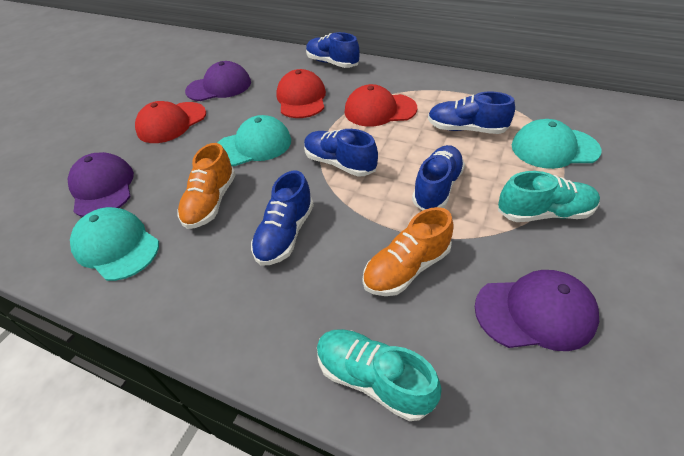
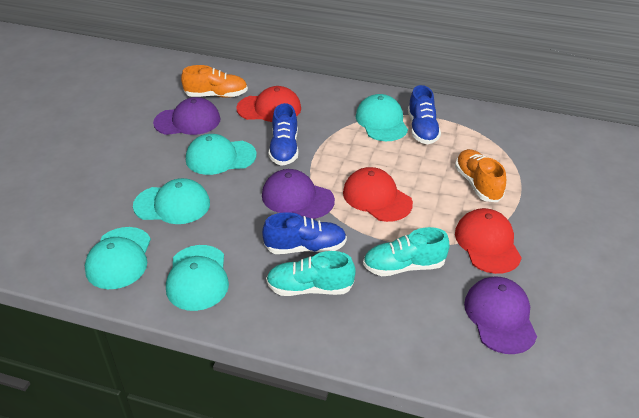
blue shoe: [251,171,314,265] [304,129,378,177] [306,32,360,68] [412,145,465,211] [428,91,515,134] = 5 -> [262,212,347,254] [268,103,298,166] [408,85,441,144] = 3
turquoise cap: [70,207,159,281] [218,115,291,166] [512,119,602,169] = 3 -> [85,227,151,289] [133,178,210,224] [166,245,229,311] [186,134,257,175] [356,94,408,141] = 5

